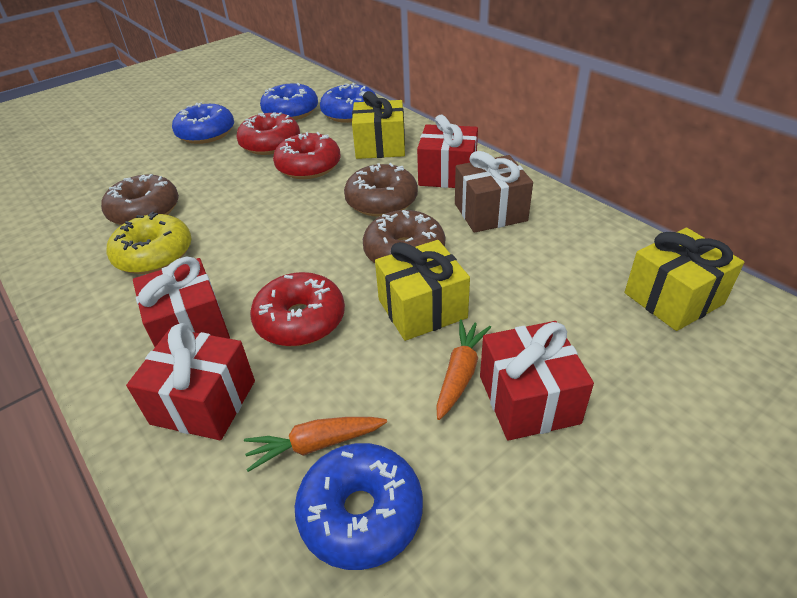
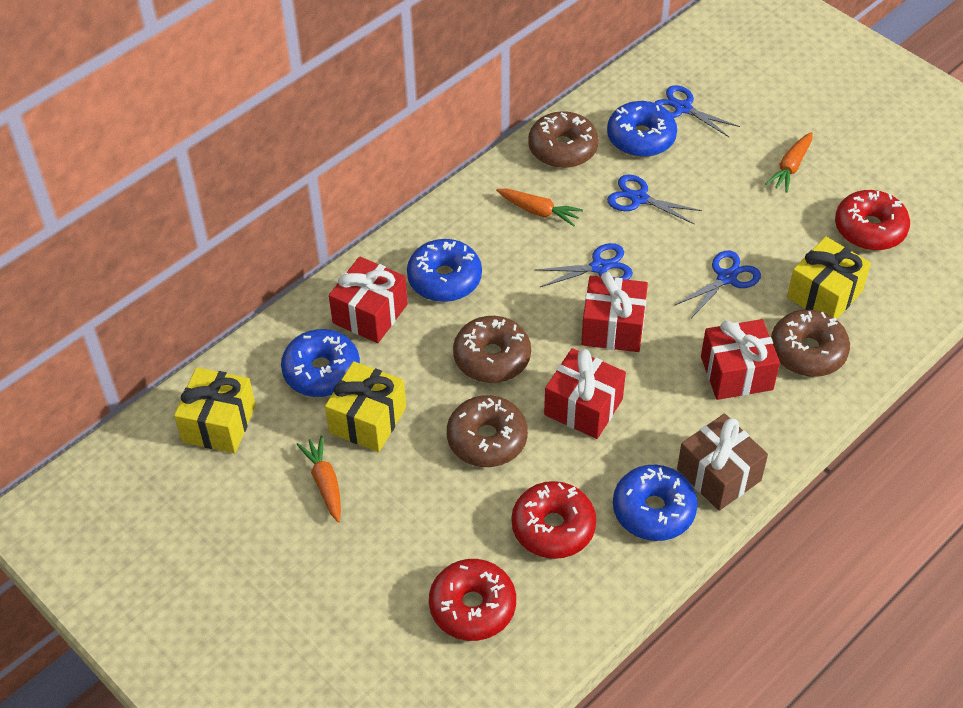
blue scissors: none = 0 -> [535,243,633,287] [607,175,702,224] [654,85,740,138] [675,250,761,318] = 4
brown donut: [101,174,179,225] [344,163,418,217] [363,210,445,263] = 3 -> [447,395,528,467] [453,316,531,383] [528,111,598,168] [771,310,850,377] = 4
orange carrot: [244,417,387,472] [436,319,491,420] = 2 -> [296,436,341,523] [496,189,583,226] [765,132,813,193] = 3
yellow donut: [107,212,191,274] = 1 -> none = 0

